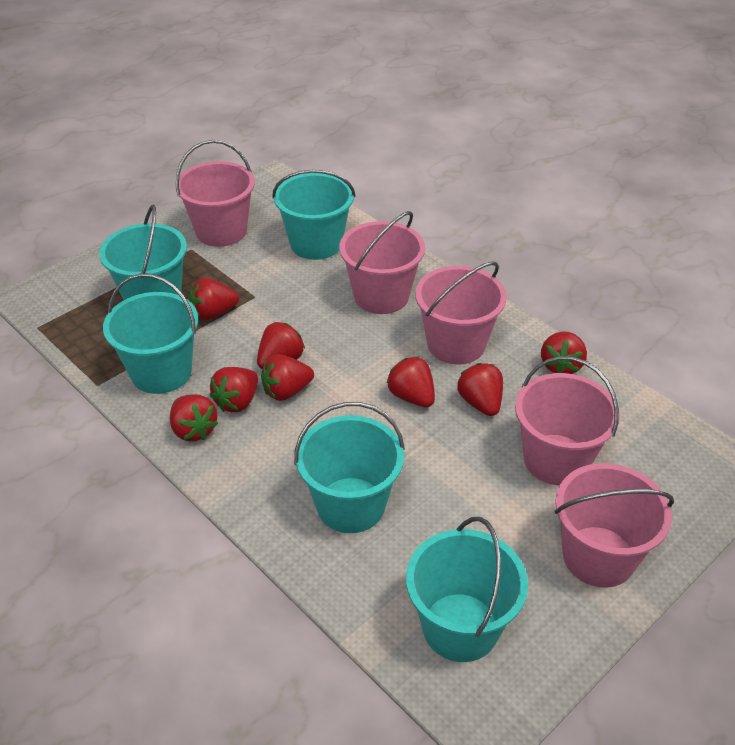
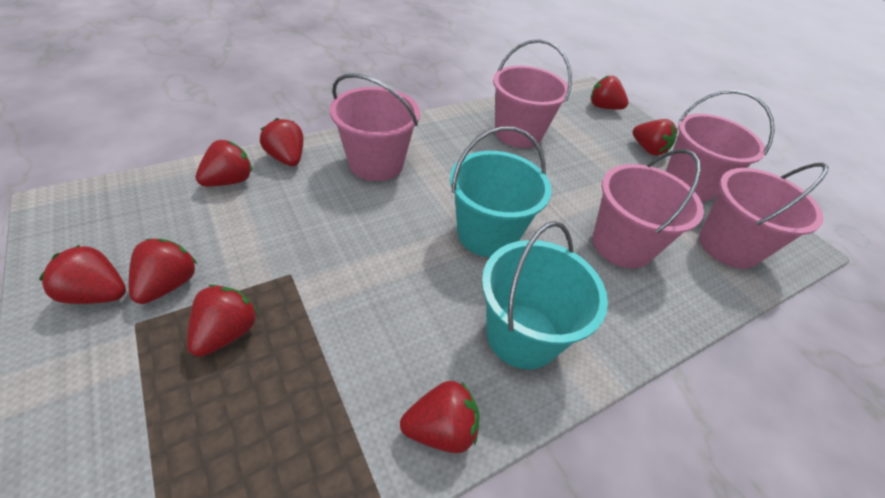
turquoise bucket: [99,205,187,300] [103,273,198,394] [272,170,356,260] [294,402,405,533] [406,517,528,662] = 5 -> [450,126,552,257] [482,221,608,369] = 2

